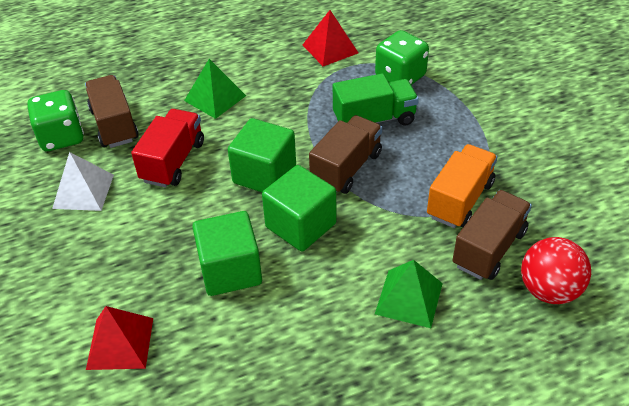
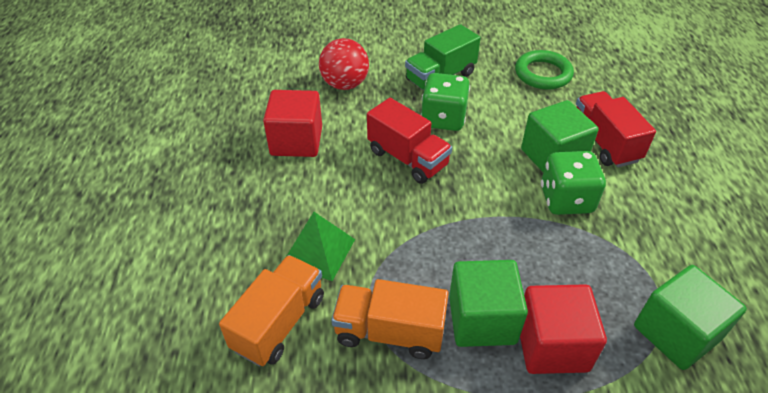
brown truck: [85,75,139,148] [309,115,382,194] [453,190,532,280] = 3 -> none = 0
green pyramid: [184,59,246,119] [375,260,443,328] = 2 -> [287,212,355,281] = 1
green ring: none = 0 -> [515,50,574,90] = 1
orange truck: [427,144,498,228] = 1 -> [219,255,324,366] [331,279,449,359] = 2
red cube: none = 0 -> [263,90,322,157] [520,284,607,374] = 2
red pyramid: [86,306,153,370] [303,10,359,66] = 2 -> none = 0
red truck: [131,109,204,188] = 1 -> [367,98,452,184] [576,91,656,167] = 2
white pyramid: [52,152,114,211] = 1 -> none = 0

